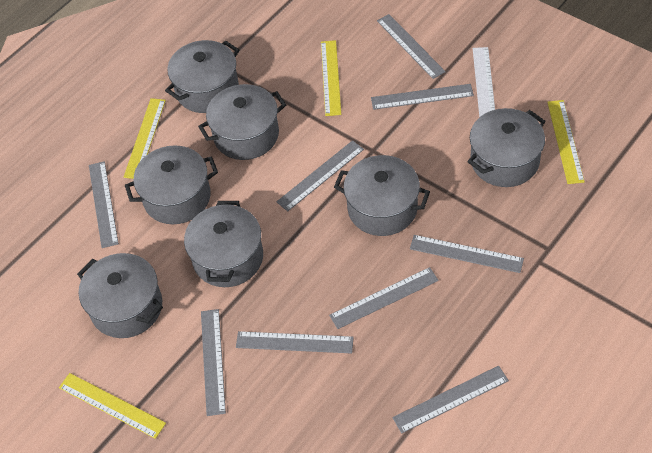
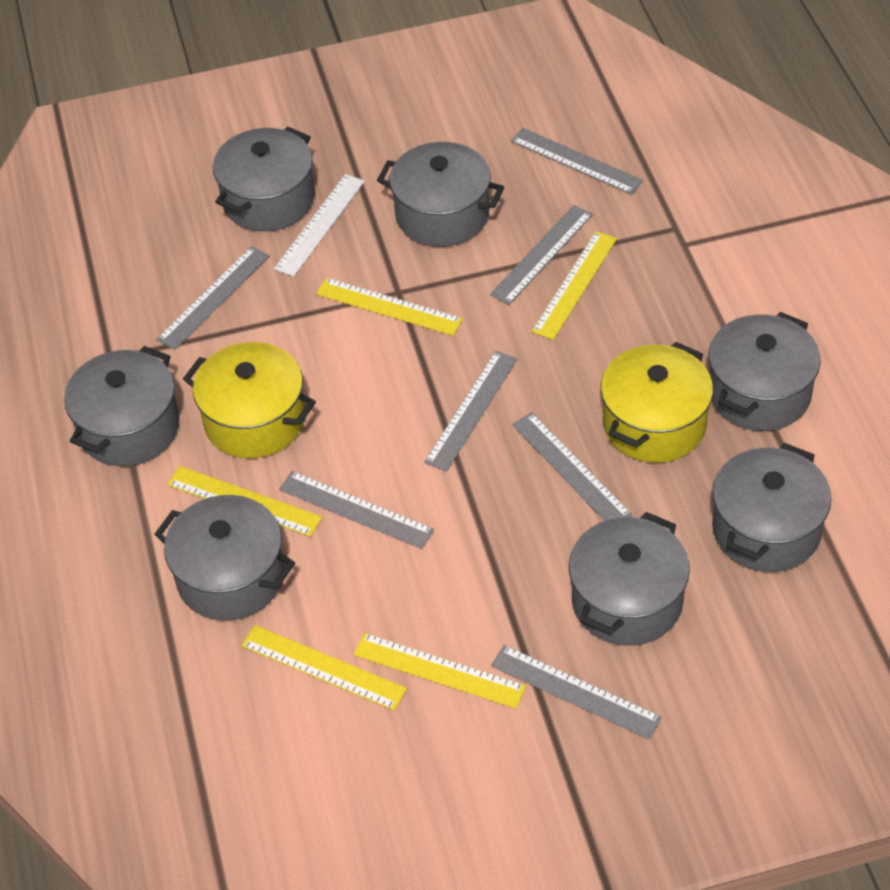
grey ruler: [89,161,119,248] [201,309,226,416] [236,331,354,354] [276,140,364,212] [329,267,439,329] [371,84,474,110] [377,14,446,79] [392,366,509,434] [410,235,524,273] = 9 -> [156,246,269,350] [279,471,434,549] [424,351,517,471] [490,205,593,305] [491,645,662,739] [511,128,643,194] [512,412,632,521] = 7
yellow pot: none = 0 -> [183,342,316,458] [601,342,713,463] = 2
yellow ruler: [59,373,166,439] [124,98,166,179] [321,40,341,116] [547,100,585,184] = 4 -> [167,466,322,537] [241,625,407,711] [316,278,463,336] [353,633,526,709] [532,231,617,340] = 5

